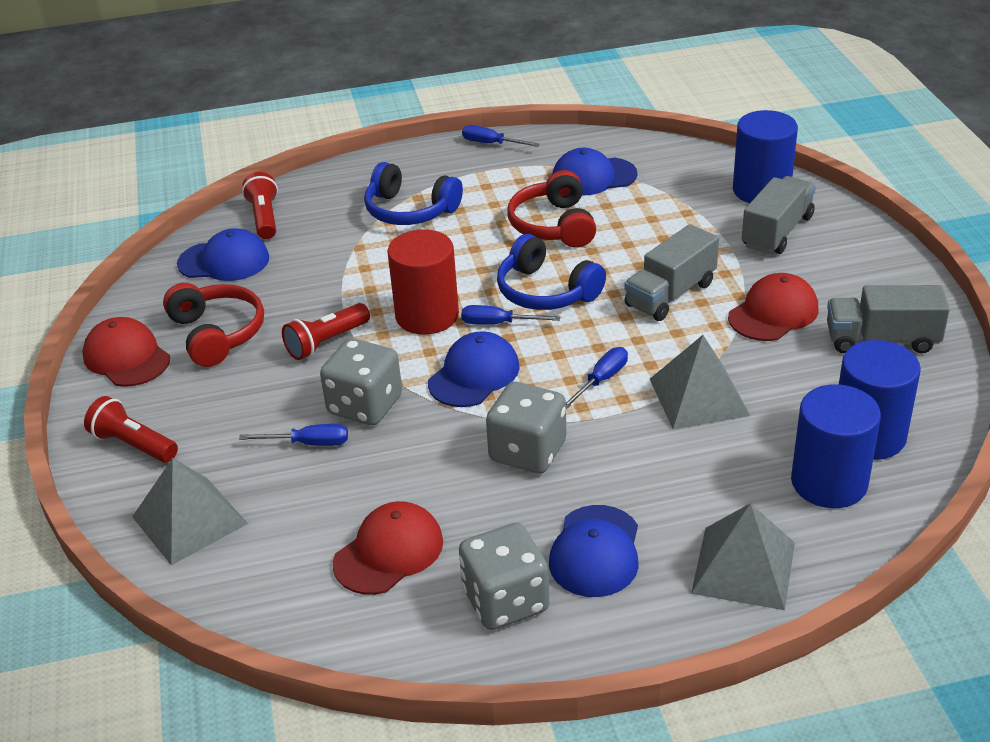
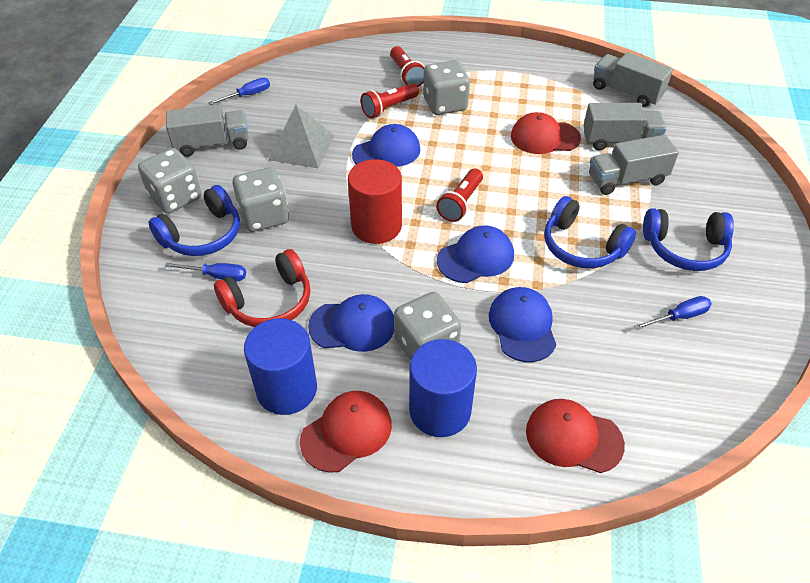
blue cylinder: [733,110,798,203] [791,384,881,508] [839,340,921,460] = 3 -> [244,318,317,415] [409,339,477,437] = 2
blue headphones: [364,162,463,225] [497,234,606,310] = 2 -> [148,185,240,256] [544,196,636,268] [643,208,734,271] = 3
blue screwdriver: [239,424,348,446] [461,305,560,325] [462,125,540,147] [566,347,628,409] = 4 -> [165,263,246,281] [208,78,270,105] [634,296,712,330] = 3
grey dice: [320,338,402,426] [459,523,549,630] [486,382,566,474] = 3 -> [138,148,202,214] [232,167,289,232] [394,292,461,361] [423,60,470,115] = 4
grey pyramid: [132,458,248,565] [650,335,750,429] [691,503,795,610] = 3 -> [268,105,334,168] = 1
grey truck: [624,224,719,321] [742,176,816,254] [827,285,950,354] = 3 -> [166,104,249,156] [583,103,666,151] [589,135,679,195] [593,52,673,107] = 4
red headphones: [163,283,264,367] [507,170,596,248] = 2 -> [214,249,310,327] = 1

